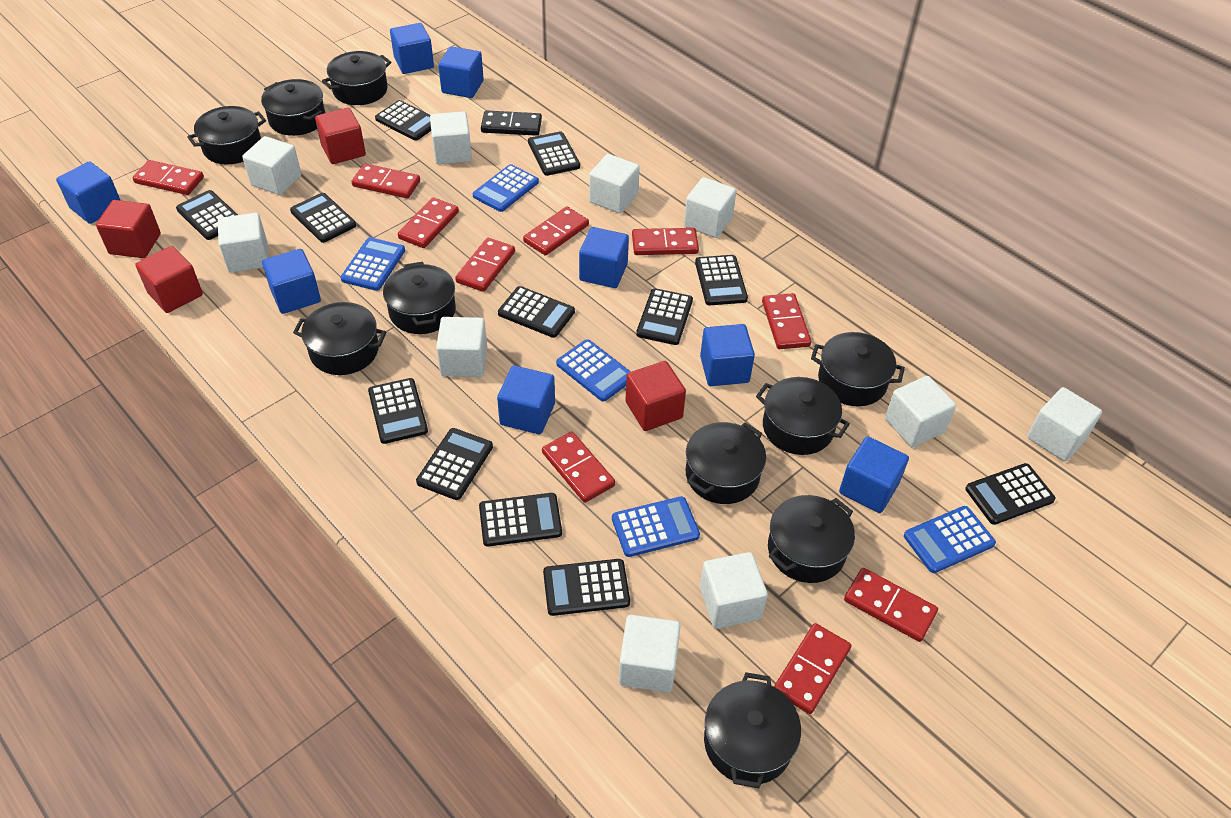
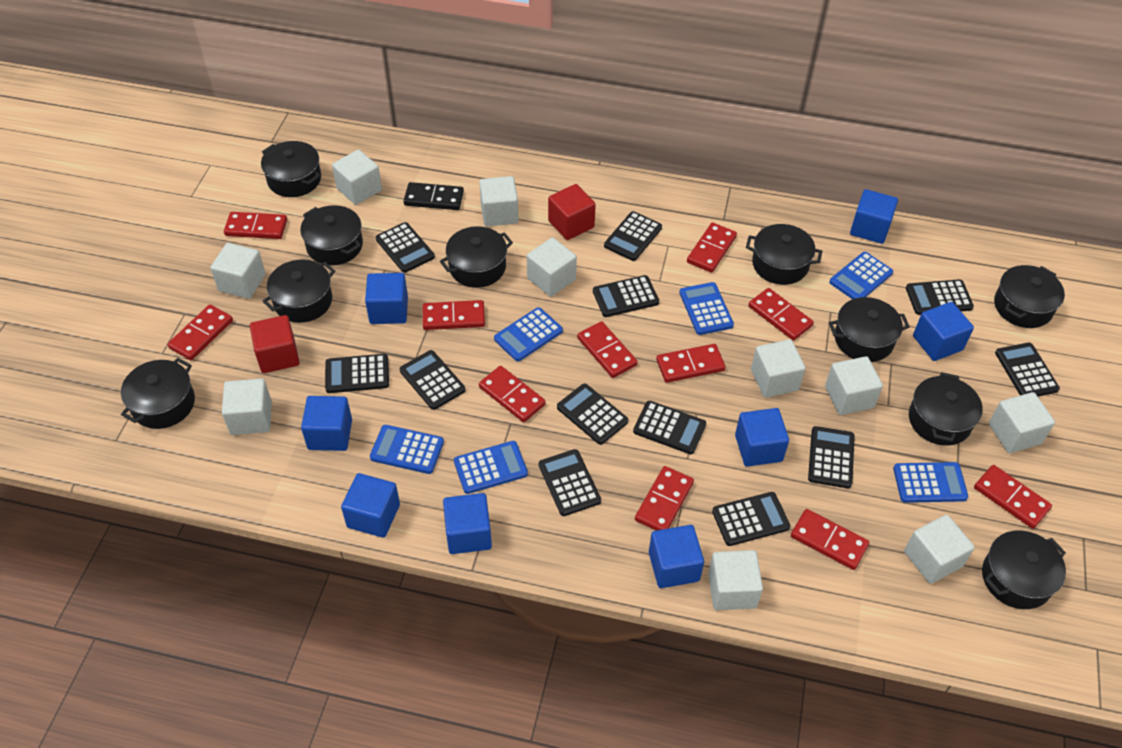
blue calculator: [341,237,405,291] [473,164,539,212] [556,339,631,402] [612,496,700,557] [904,506,996,573] = 5 -> [370,425,444,474] [454,441,528,494] [494,307,563,362] [679,282,734,335] [829,252,893,299] [893,462,968,503] = 6
red cube: [96,200,161,258] [135,246,203,313] [315,108,366,164] [625,361,686,431] = 4 -> [250,315,300,373] [548,184,596,240] = 2
red domino: [133,160,204,195] [352,163,420,198] [398,197,459,248] [455,238,515,292] [523,206,589,256] [542,432,615,503] [632,228,699,255] [762,293,811,349] [774,623,852,714] [844,568,938,642] = 10 -> [167,305,233,360] [224,212,287,239] [423,300,485,330] [479,366,546,422] [577,321,638,378] [635,466,694,531] [656,344,726,383] [687,223,737,273] [748,288,814,341] [791,509,869,570] [974,465,1052,529] = 11

